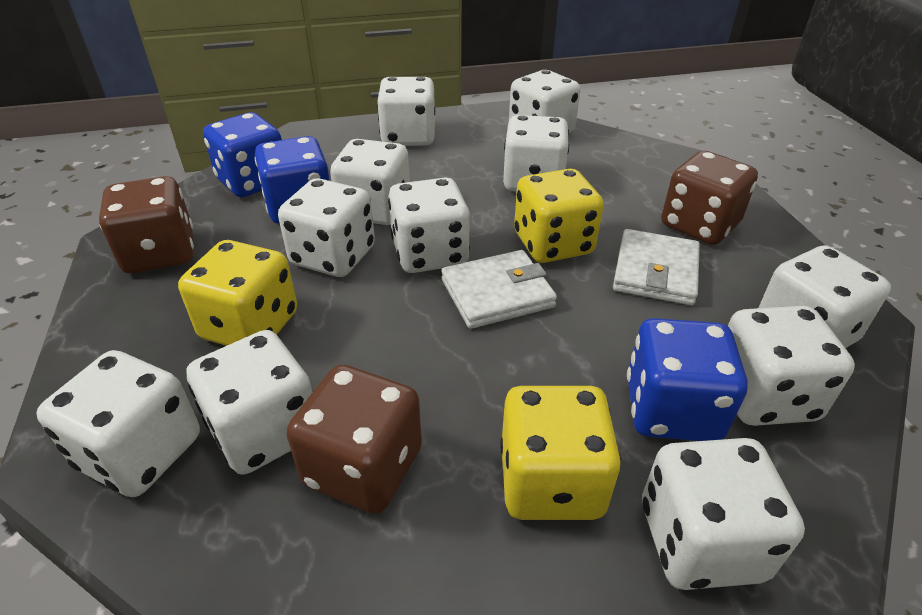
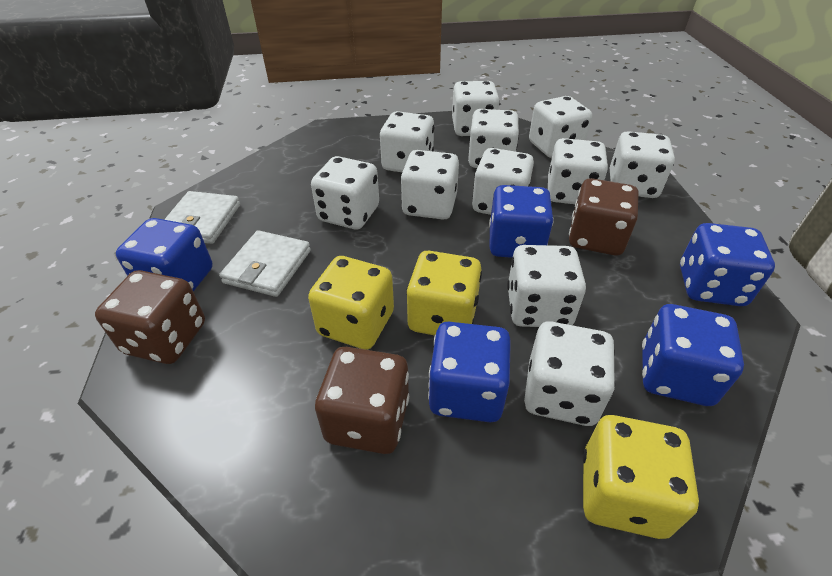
blue dice: [203,112,282,197] [255,136,330,224] [627,318,748,441] = 3 -> [116,218,213,292] [428,322,511,422] [489,185,554,258] [642,304,744,406] [680,223,775,306] = 5

